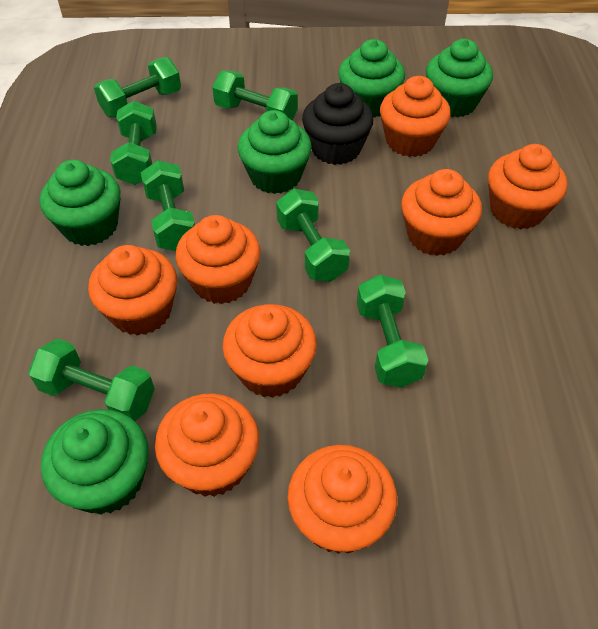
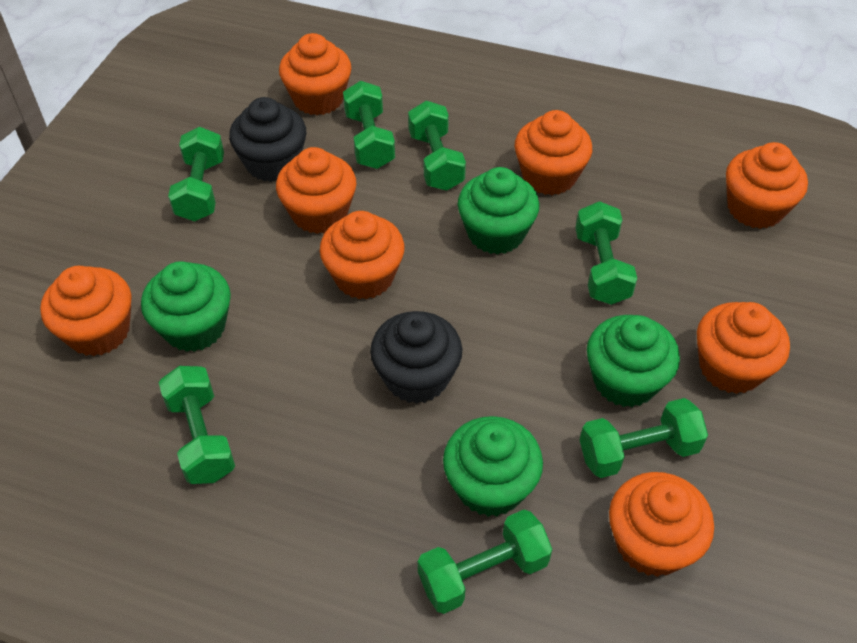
black cupcake: [302,83,373,165] = 1 -> [229,97,306,182] [370,311,462,404] = 2
green cupcake: [40,160,121,246] [41,409,149,515] [238,110,312,194] [338,39,405,118] [426,39,493,117] = 5 -> [141,261,231,352] [443,416,543,517] [458,167,539,254] [587,315,680,407] = 4

